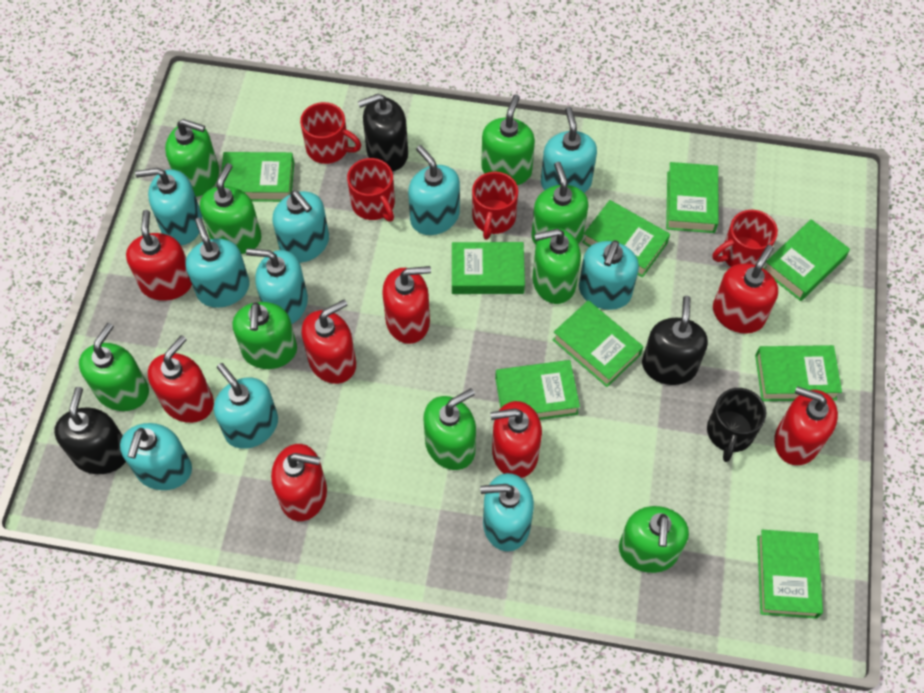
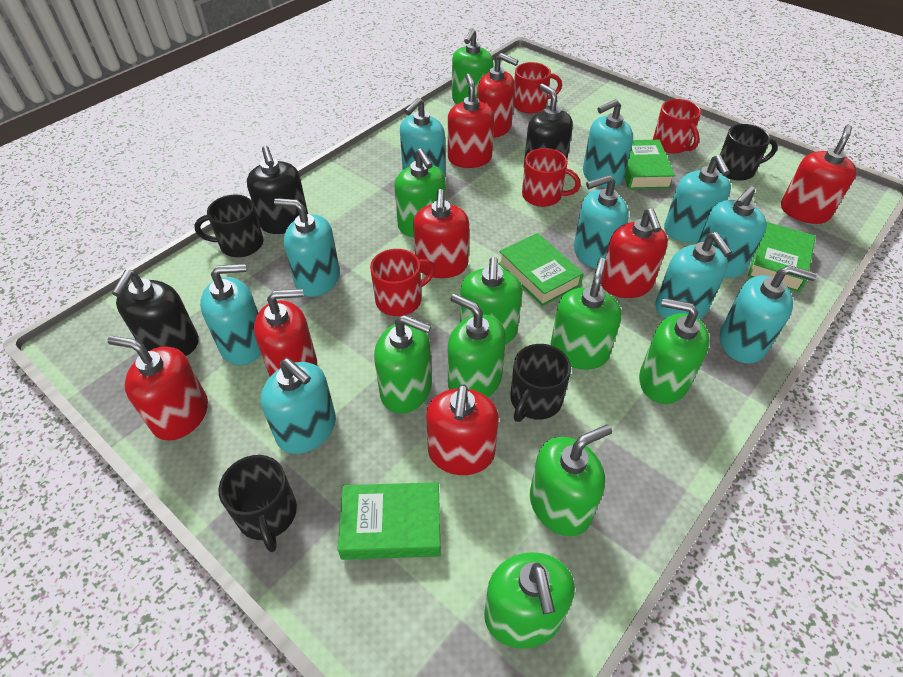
black mug: [707,388,766,462] = 1 -> [194,195,264,257] [219,455,297,552] [510,344,571,422] [716,124,778,181] = 4
green book: [221,152,294,202] [452,242,525,294] [495,360,580,420] [553,300,643,387] [582,200,670,278] [666,162,719,233] [755,345,842,401] [757,530,823,619] [764,219,850,301] = 9 -> [338,482,441,560] [498,233,584,306] [624,140,675,189] [748,222,816,292] = 4

